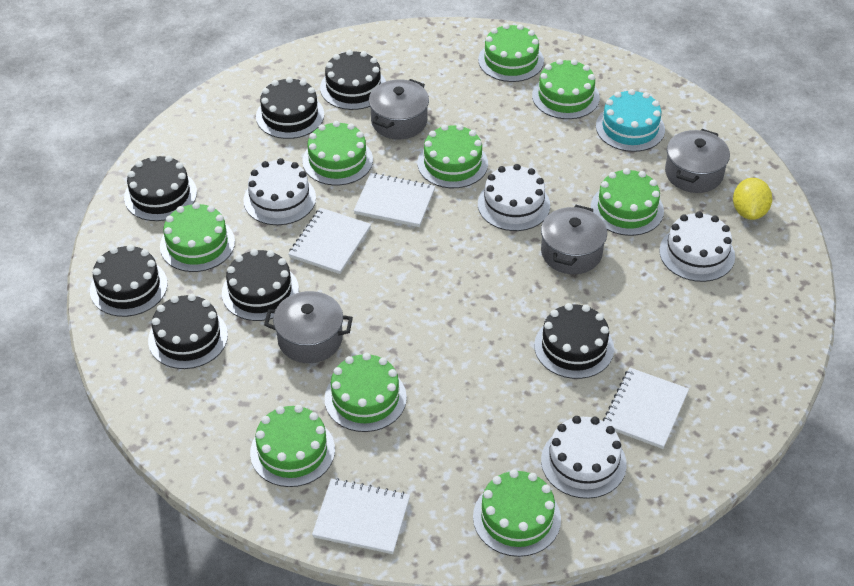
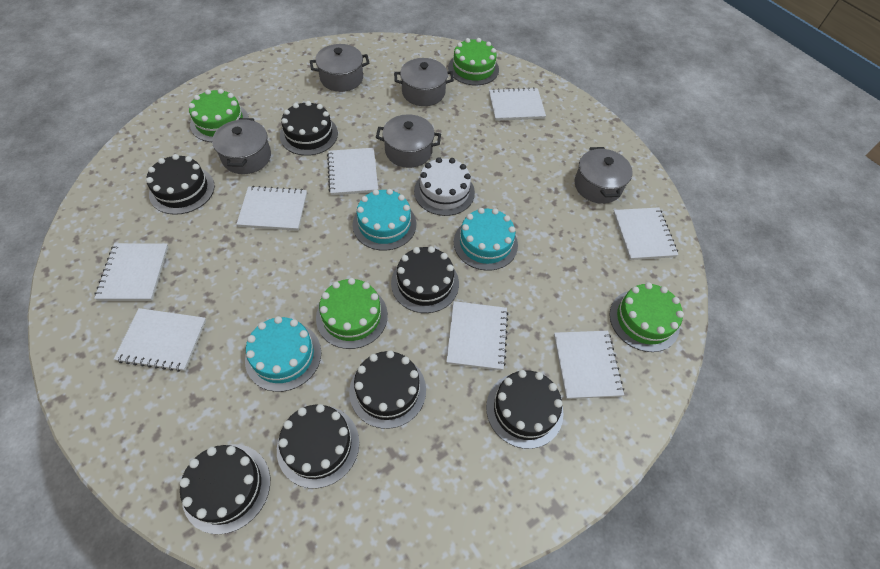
green cake: [160,202,235,272] [250,405,335,487] [302,121,373,185] [324,353,407,432] [418,124,488,188] [473,469,561,557] [478,23,544,82] [532,59,600,119] [591,168,664,236] = 9 -> [189,89,249,142] [316,278,388,349] [448,38,499,86] [609,282,684,352] = 4
grey pot: [264,291,353,363] [369,79,429,139] [541,205,607,274] [665,129,730,193] = 4 -> [212,118,271,174] [310,44,370,92] [376,114,441,168] [394,58,454,106] [574,147,632,204] = 5
turquoise cake: [596,89,665,152] = 1 -> [245,316,321,392] [352,189,416,251] [454,208,518,271] = 3
white cake: [243,158,316,225] [478,164,550,231] [541,416,627,499] [659,211,735,282] = 4 -> [414,157,475,216] = 1
white notebook: [288,208,371,274] [312,478,410,554] [354,173,435,227] [603,368,689,449] = 4 -> [94,243,169,301] [114,308,206,372] [236,186,307,231] [327,148,378,195] [446,301,508,370] [489,87,546,121] [554,331,624,399] [613,207,678,260] = 8
yellow lemon: [733,178,773,220] = 1 -> none = 0

